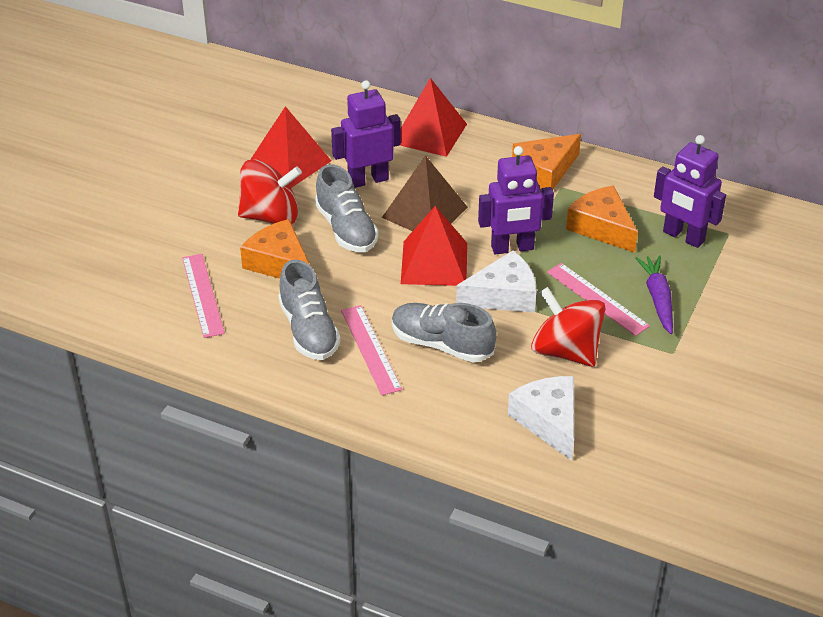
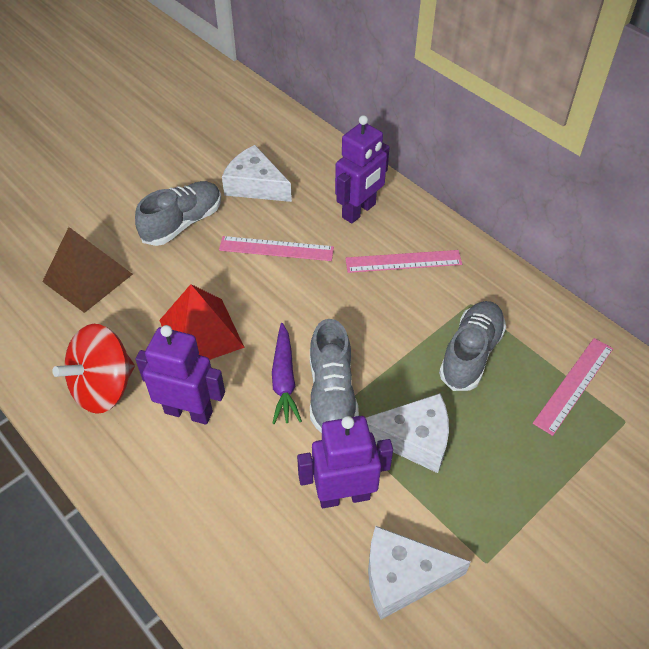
orange cheese: [240,219,310,279] [512,134,581,189] [566,185,638,253] = 3 -> none = 0
red pyramid: [250,106,331,188] [400,78,467,157] [401,206,467,286] = 3 -> [159,284,245,360] = 1
red spinning top: [238,160,302,224] [531,287,606,367] = 2 -> [52,324,135,414] = 1
white cheese: [456,250,536,313] [508,376,574,461] = 2 -> [222,145,292,202] [366,393,449,473] [368,526,471,619] = 3

